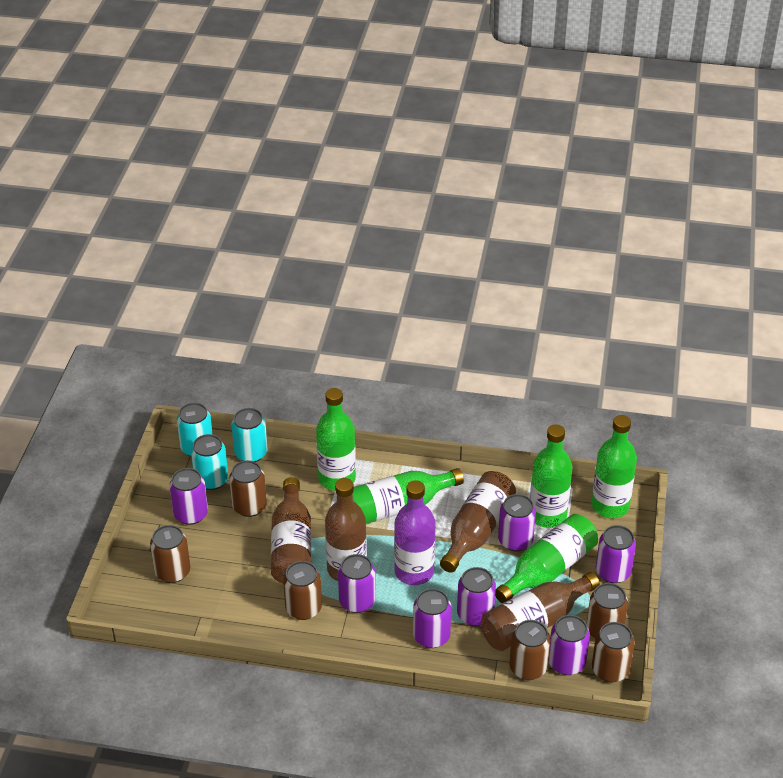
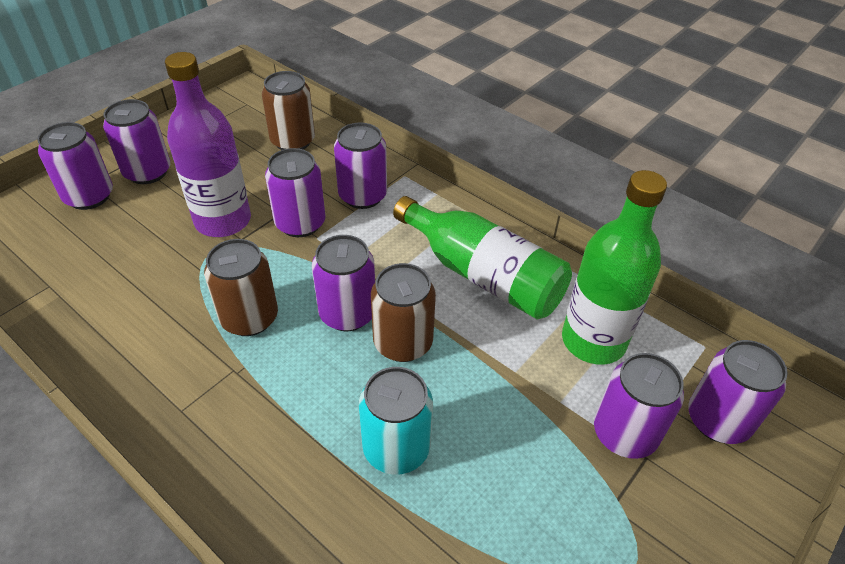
brown bottle: [271,477,311,584] [325,478,367,581] [440,471,516,573] [481,572,600,651] = 4 -> none = 0
brown can: [150,525,190,583] [229,460,267,517] [283,561,322,620] [509,620,551,680] [587,583,628,638] [592,622,635,682] = 6 -> [204,239,278,336] [262,71,315,150] [371,263,436,362] = 3
green bottle: [316,388,356,490] [352,468,464,524] [495,514,598,603] [530,424,573,528] [591,415,637,518] = 5 -> [393,196,572,319] [562,170,667,365] = 2
turquoise can: [177,403,213,457] [191,434,228,490] [231,408,268,462] = 3 -> [359,367,433,475] = 1

